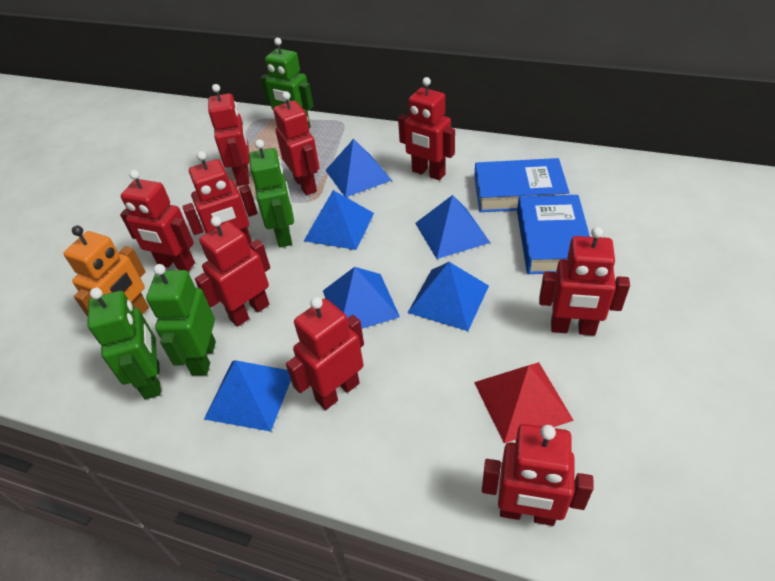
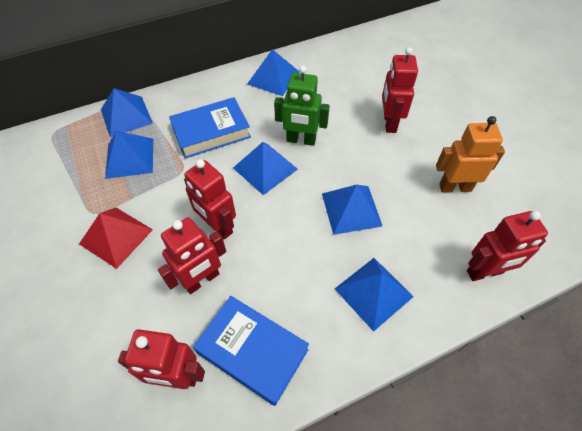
green robot: [87,288,161,400] [146,264,216,376] [249,139,294,248] [261,38,313,128] = 4 -> [274,65,330,146] = 1
red robot: [120,170,195,272] [182,151,258,245] [195,216,270,327] [208,84,250,186] [273,91,319,195] [286,297,364,410] [398,77,455,180] [482,424,594,526] [539,227,630,336] = 9 -> [118,329,205,389] [158,217,226,294] [184,159,236,240] [382,47,418,133] [467,211,548,281] = 5

